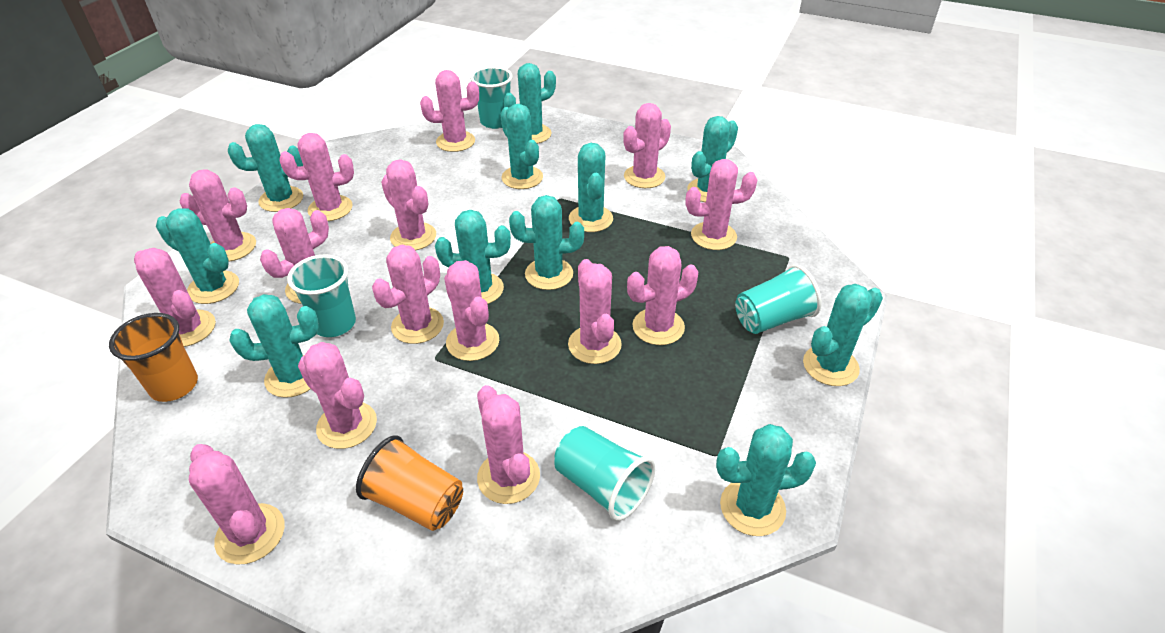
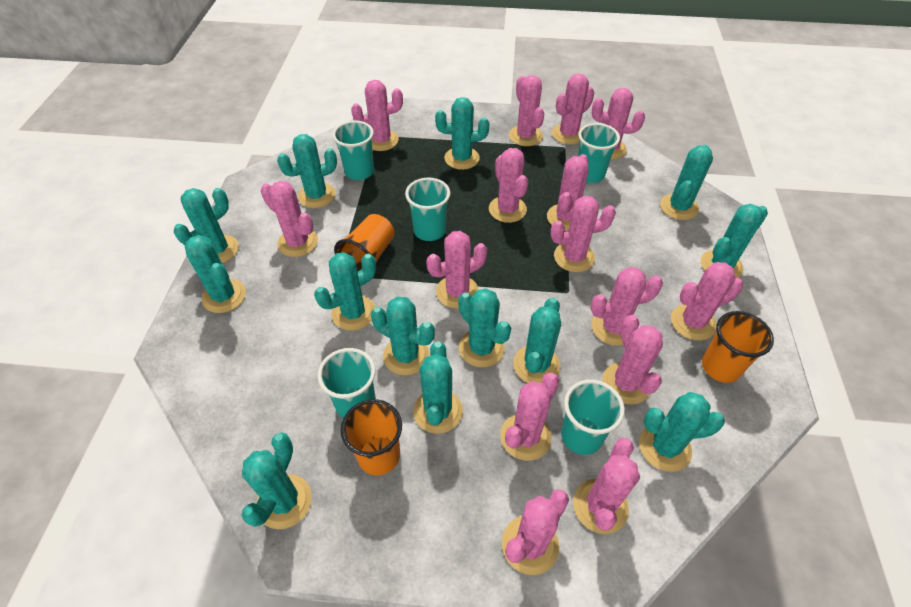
orange cup: [109,313,198,402] [356,435,463,531] = 2 -> [334,214,395,272] [340,399,402,475] [702,311,774,383] = 3
turquoise cactus: [156,208,239,304] [228,124,303,212] [229,294,319,398] [435,210,511,304] [500,104,543,189] [503,63,556,144] [509,195,584,290] [569,143,613,232] [687,116,738,202] [716,424,816,536] [803,284,883,386] = 11 -> [174,188,239,263] [185,235,246,313] [241,432,312,529] [277,134,337,208] [314,252,376,331] [371,296,435,375] [413,342,463,434] [435,97,489,170] [458,288,511,367] [513,298,561,383] [639,392,725,472] [660,145,713,220] [701,204,768,278] = 13
turquoise cup: [287,254,356,337] [470,66,513,129] [554,426,655,521] [735,265,821,334] = 4 -> [318,348,376,418] [332,120,374,180] [405,178,450,241] [561,380,625,455] [578,123,620,183] = 5

